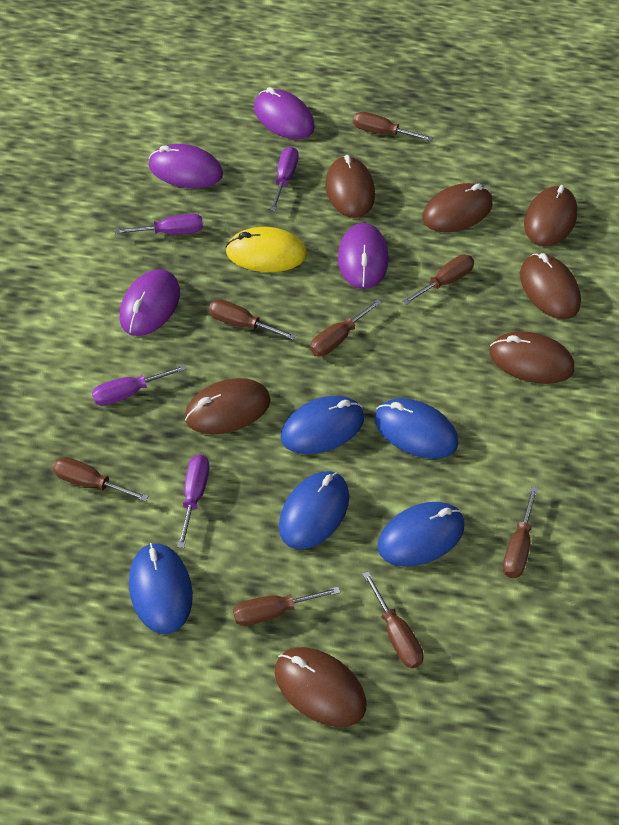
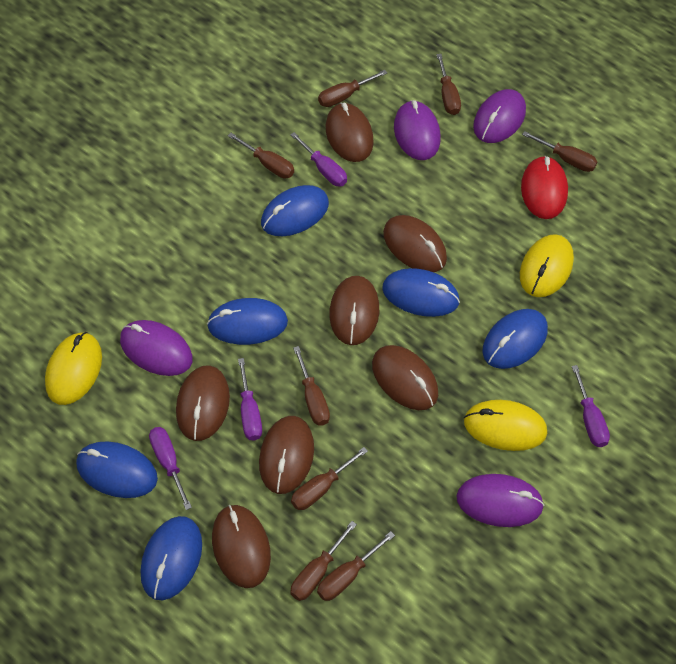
blue mouse: [129,543,193,634] [279,471,349,549] [280,396,364,454] [374,398,458,459] [378,502,464,567] = 5 -> [76,441,158,498] [140,516,202,600] [207,298,288,345] [261,185,329,236] [382,268,460,317] [482,309,548,369] = 6
red mouse: none = 0 -> [521,156,568,219] = 1
yellow mouse: [226,227,307,272] = 1 -> [45,332,102,405] [464,400,547,451] [520,234,574,297] = 3

